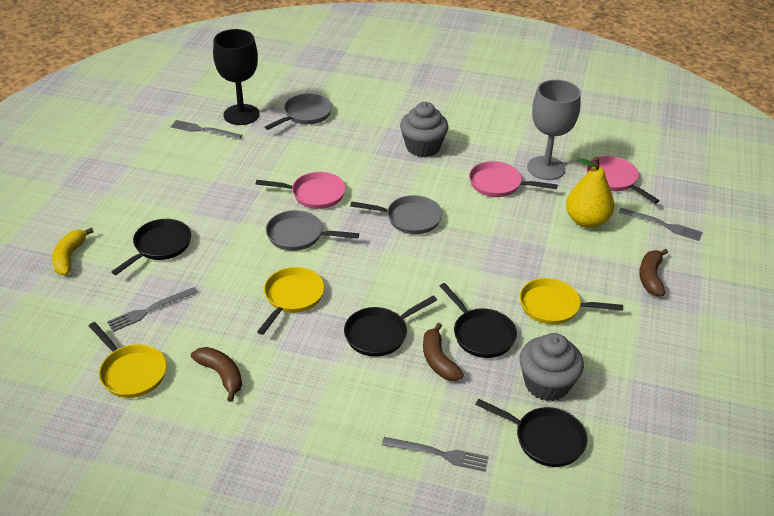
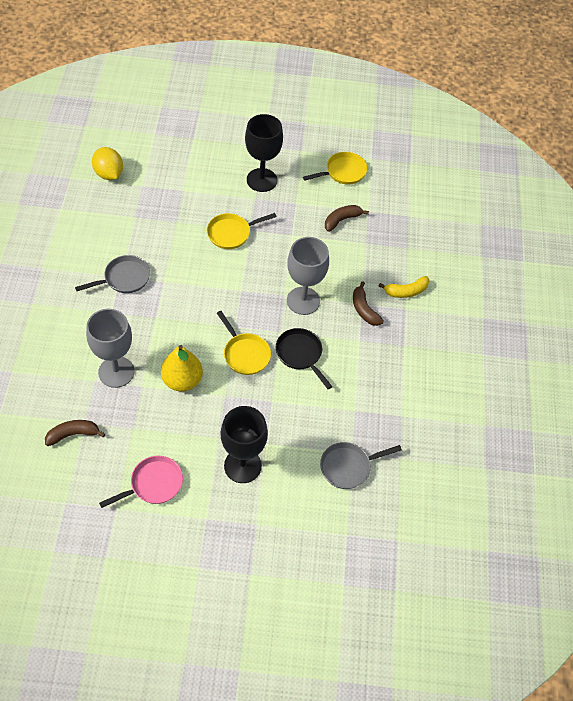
black goblet: [213,29,260,125] = 1 -> [221,406,268,483] [245,114,283,192] = 2
black pan: [111,219,191,275] [344,296,437,357] [440,283,517,358] [475,399,588,467] = 4 -> [276,328,332,389] = 1
grey cupcake: [400,102,449,157] [520,333,584,401] = 2 -> none = 0
grey fork: [107,287,198,332] [170,120,243,140] [382,437,489,472] [619,208,703,241] = 4 -> none = 0
grey goblet: [527,80,581,180] = 1 -> [86,309,134,388] [287,237,329,315] = 2
grey pan: [265,94,332,130] [266,210,359,251] [350,195,442,234] = 3 -> [75,255,150,293] [320,442,402,489] = 2
pink pan: [256,172,346,209] [469,161,557,197] [586,156,659,204] = 3 -> [99,456,183,508] = 1
yellow lemon: none = 0 -> [92,147,123,180] = 1

